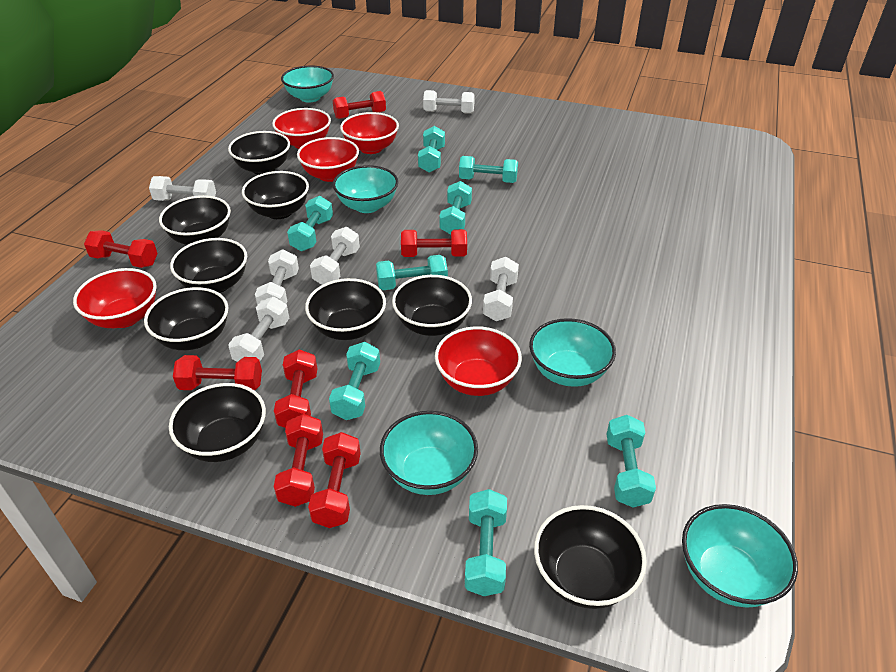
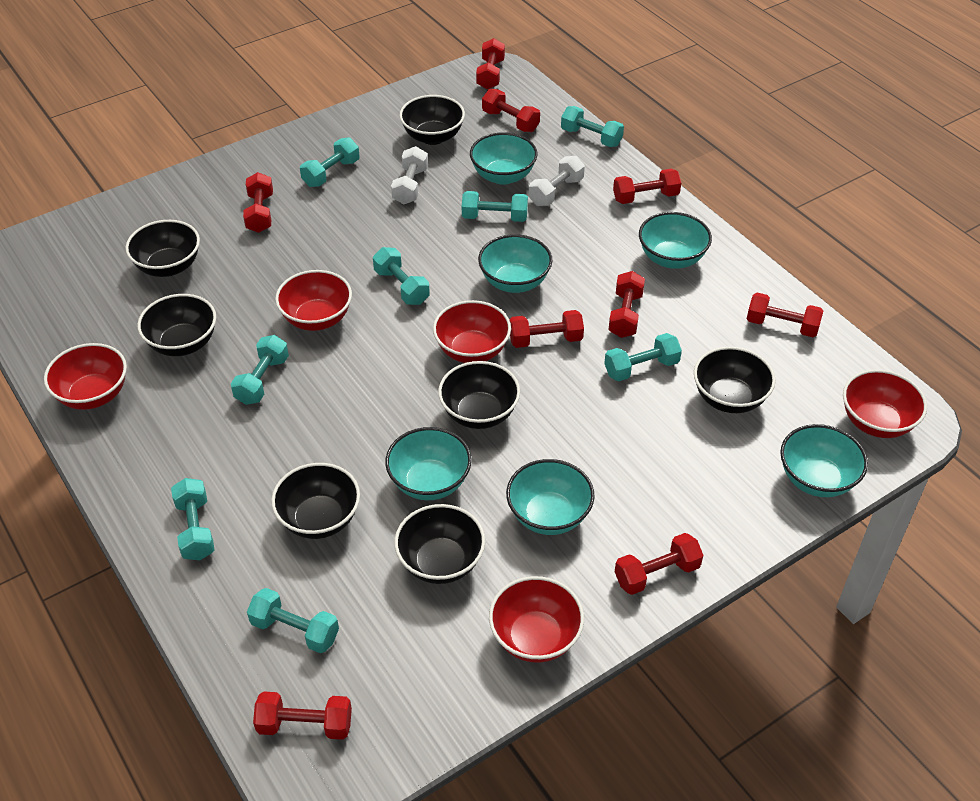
black bowl: [144,287,228,350] [159,195,231,245] [169,383,266,462] [170,238,247,293] [228,131,290,175] [242,171,309,219] [305,278,386,340] [392,275,472,336] [534,505,647,609] = 9 -> [125,220,200,277] [137,294,216,356] [271,463,360,539] [394,504,485,584] [399,95,465,145] [438,361,520,429] [694,347,776,413] = 7
red dumbbell: [84,230,158,268] [173,355,262,390] [274,349,317,428] [274,414,323,507] [308,432,361,528] [333,91,386,119] [401,229,467,257] = 7 -> [243,172,273,233] [253,691,352,740] [476,38,505,90] [482,89,540,132] [509,310,584,348] [608,271,645,338] [613,169,681,204] [615,533,703,595] [747,293,823,337] = 9
turquoise bowl: [281,65,334,102] [333,165,398,213] [380,411,478,495] [529,318,616,387] [682,504,798,607] = 5 -> [385,427,472,500] [470,132,537,185] [478,234,552,293] [506,459,595,535] [639,212,712,269] [780,424,868,497] = 6
white dumbbell: [149,176,216,201] [228,297,289,362] [255,249,299,305] [310,227,360,285] [423,90,475,114] [483,257,519,321] = 6 -> [391,146,428,204] [529,156,585,206] = 2

